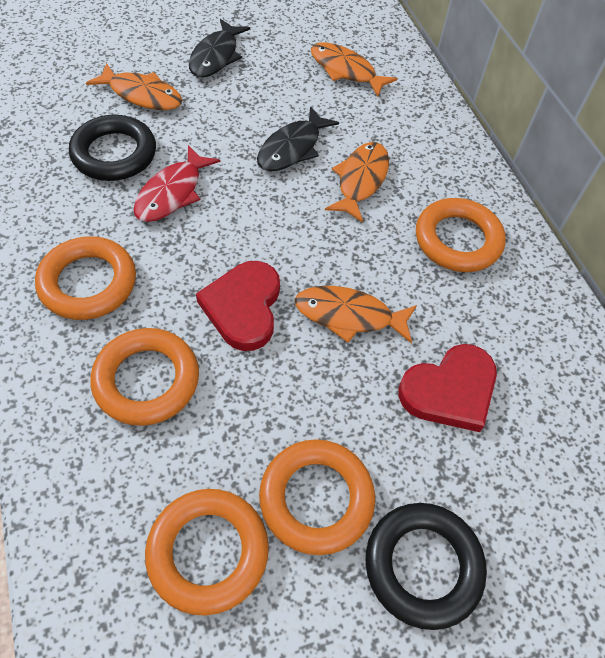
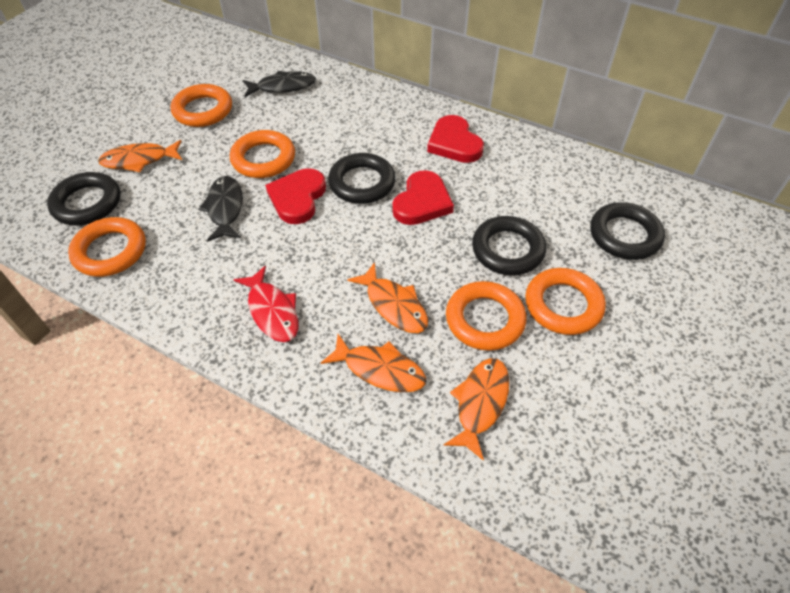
black ring: [69,115,156,181] [365,503,487,630] = 2 -> [47,172,121,225] [328,153,396,204] [472,216,546,275] [590,202,665,260] = 4
red heart: [196,261,280,351] [398,344,497,432] = 2 -> [265,168,326,224] [392,170,454,225] [427,115,484,163] = 3

